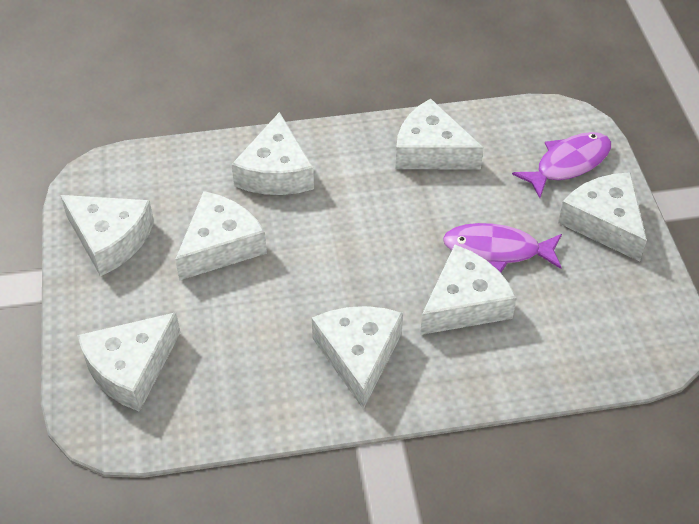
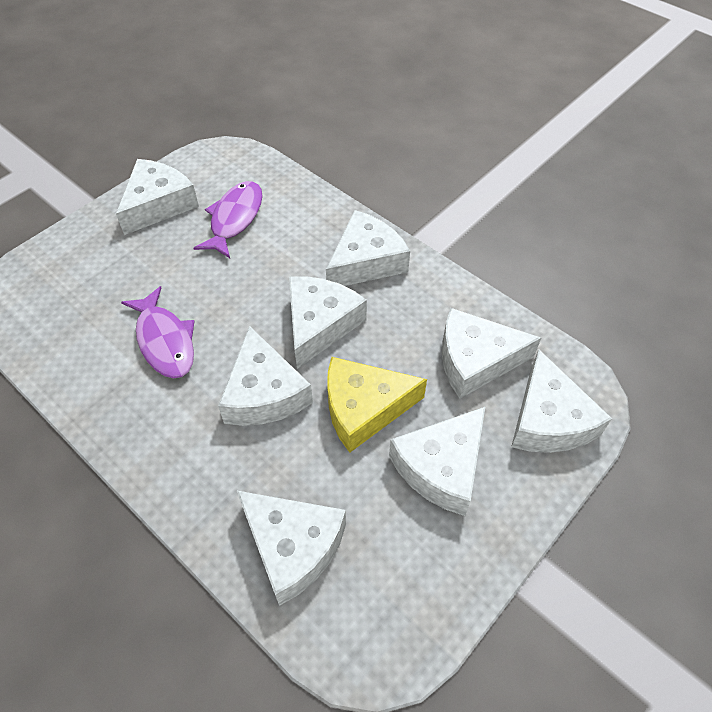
yellow cheese: none = 0 -> [327,357,427,453] = 1

